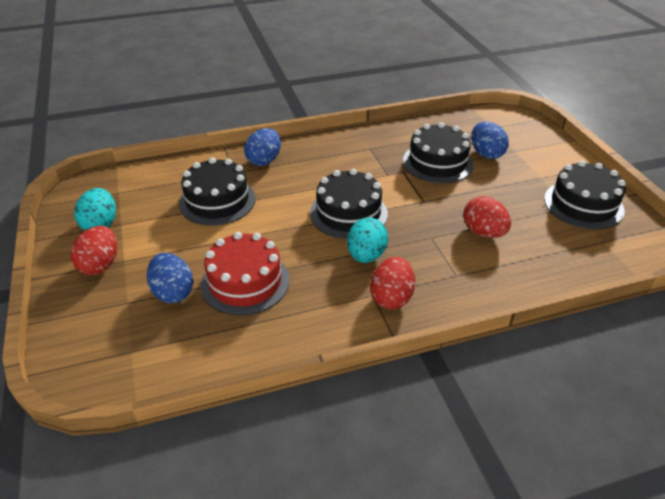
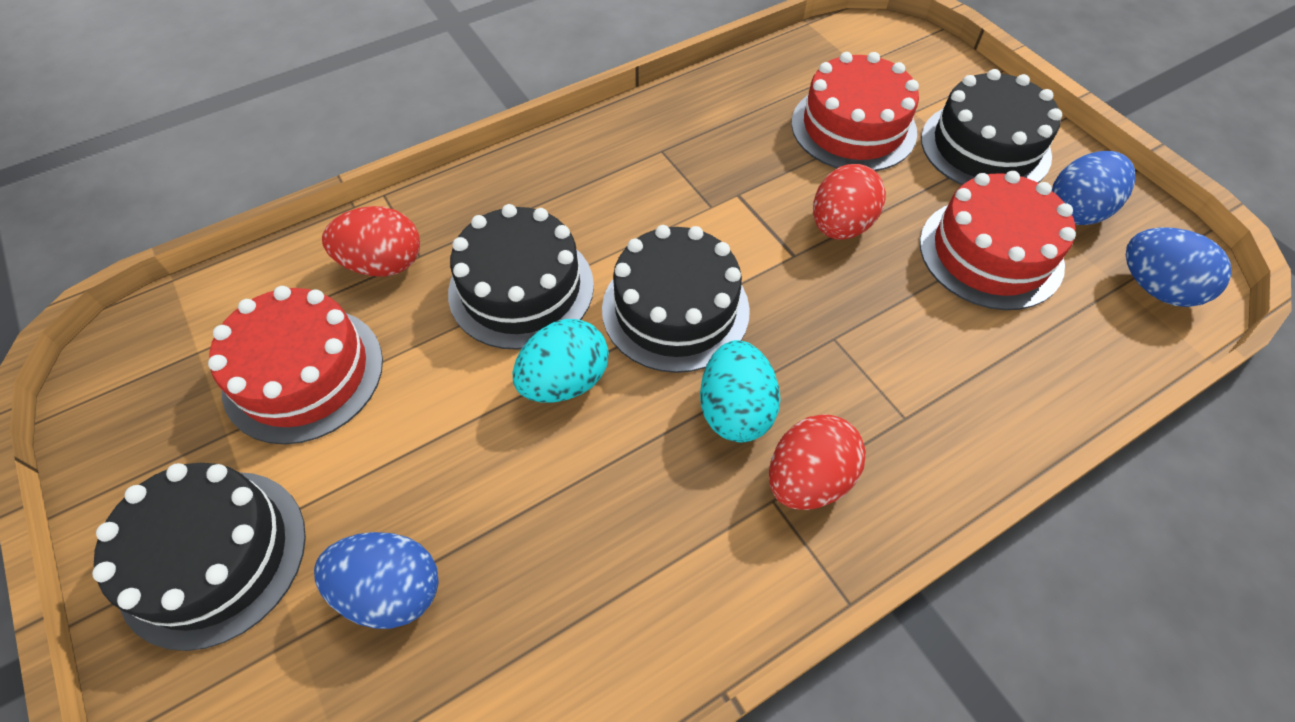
red cake: [200,232,290,316] = 1 -> [208,286,383,445] [791,52,919,171] [920,171,1076,310] = 3

